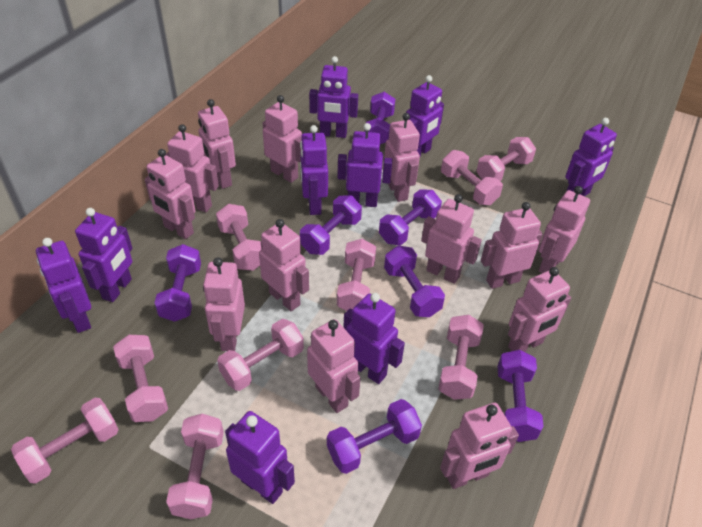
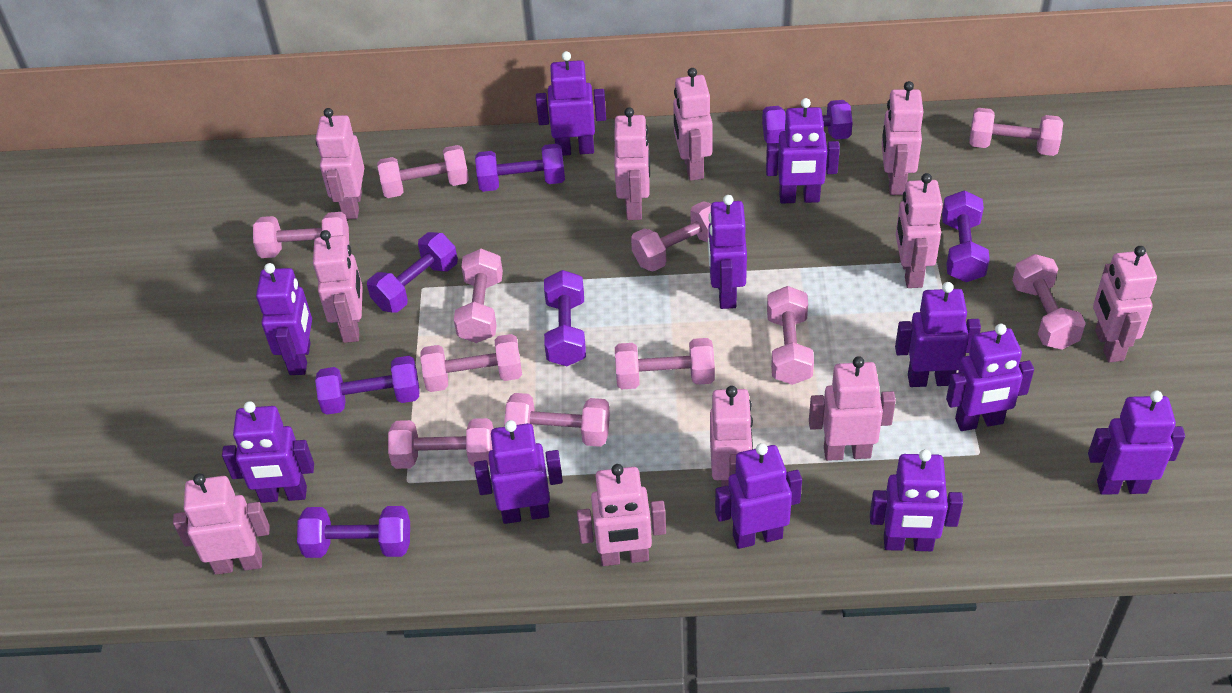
pink dumbbell: [11,398,119,484] [113,335,168,422] [166,414,224,519] [216,204,261,271] [217,319,304,391] [337,239,376,311] [438,315,484,400] [441,150,503,205] [476,137,536,181] = 9 -> [253,212,349,258] [377,145,469,198] [388,418,493,469] [420,334,522,392] [454,249,503,343] [504,393,610,447] [615,338,715,389] [631,201,711,272] [767,286,814,385] [969,108,1063,156] [1012,254,1086,350] = 11
pink robot: [145,149,196,239] [166,124,219,212] [198,99,236,189] [203,257,245,351] [259,219,309,311] [263,95,302,183] [307,319,361,413] [384,113,420,202] [421,194,482,284] [440,403,519,489] [481,202,543,289] [508,267,571,352] [539,186,590,273] = 13 -> [173,473,269,575] [313,230,363,343] [316,108,364,219] [577,464,666,566] [614,107,650,220] [673,68,712,181] [710,386,753,487] [809,356,896,461] [882,81,923,195] [896,173,943,288] [1093,246,1157,362] = 11
purple robot: [36,238,91,333] [75,208,132,302] [225,411,295,504] [300,125,328,215] [309,56,358,138] [337,123,393,207] [343,293,405,384] [406,75,444,157] [565,118,617,196] = 9 -> [222,401,314,503] [256,263,312,375] [474,420,563,524] [536,51,606,156] [708,195,747,309] [715,443,802,549] [766,98,840,203] [870,449,963,551] [895,282,981,387] [946,324,1034,431] [1088,390,1185,495] = 11

